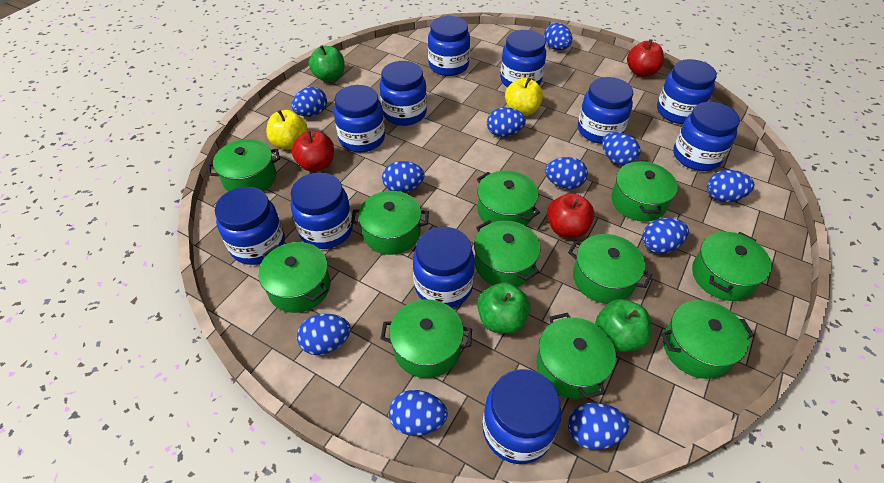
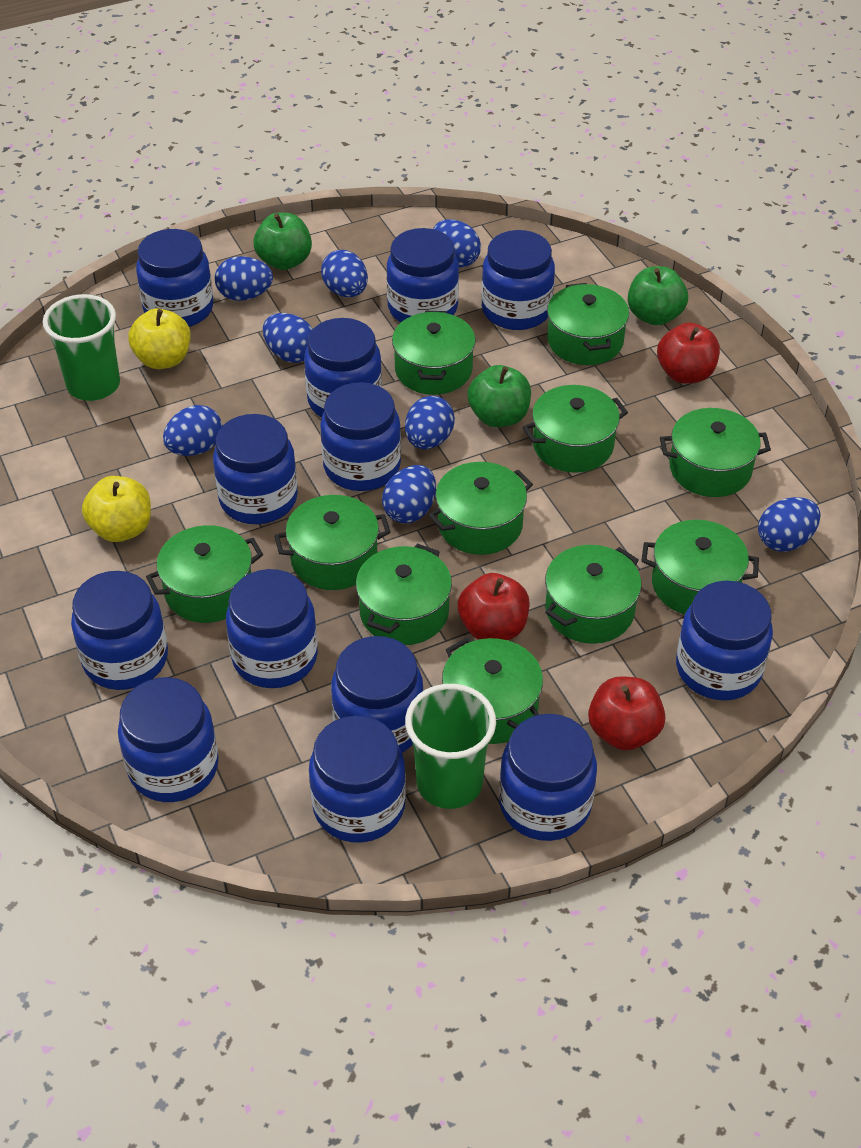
blue egg: [291,87,327,117] [297,314,351,355] [382,161,424,193] [389,390,448,436] [487,107,526,137] [544,23,572,50] [545,157,588,189] [568,403,629,450] [602,132,641,166] [642,218,689,254] [707,170,754,202] = 11 -> [163,405,222,456] [215,256,273,301] [263,313,313,363] [321,250,368,297] [382,465,436,523] [405,396,455,449] [433,219,481,267] [758,497,821,552] = 8
blue jar: [215,187,285,265] [291,172,353,249] [334,85,385,152] [380,61,427,126] [413,227,475,308] [428,16,470,76] [483,369,561,464] [500,30,546,87] [578,77,633,144] [657,59,717,124] [673,102,740,171] = 11 -> [71,571,168,690] [118,677,219,802] [136,229,214,327] [213,414,298,524] [226,569,318,688] [304,318,382,418] [309,715,406,843] [320,382,401,491] [331,636,423,753] [386,228,459,322] [481,230,555,330] [499,714,597,841] [676,581,773,700] = 13
green cup: none = 0 -> [43,294,120,401] [405,684,496,809] = 2

